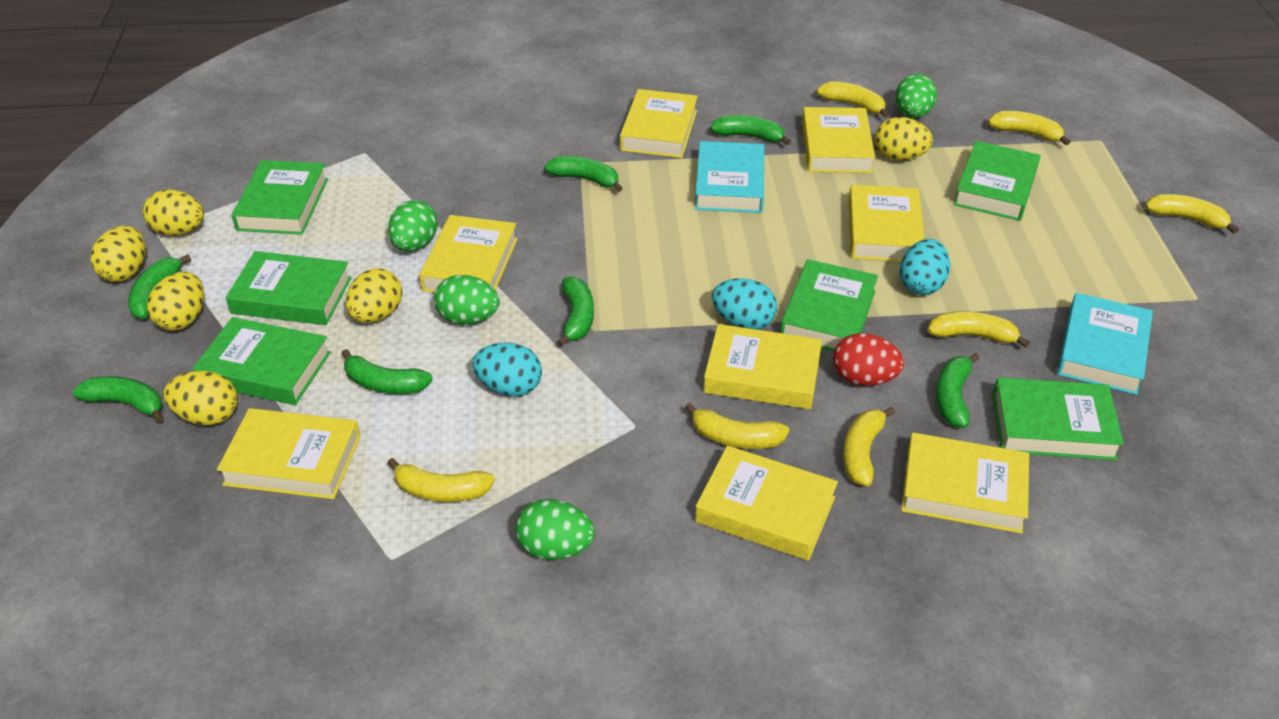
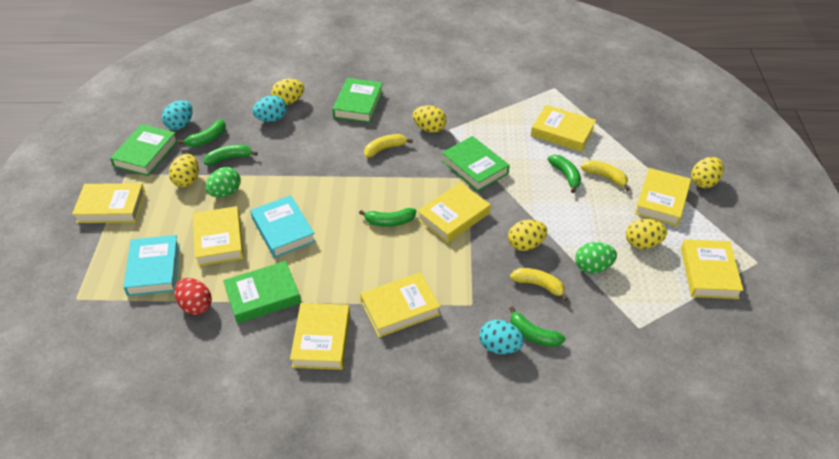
green banana: [73,376,163,423] [128,254,191,319] [341,349,433,394] [544,156,622,192] [557,277,594,347] [710,115,791,145] [936,353,980,428] = 7 -> [178,120,226,147] [204,145,258,165] [359,208,416,227] [509,306,565,347] [548,155,581,193] = 5
green book: [193,317,331,405] [226,251,352,325] [232,160,328,235] [780,259,878,351] [953,141,1040,221] [992,377,1124,460] = 6 -> [110,124,178,176] [223,261,301,324] [332,78,383,123] [442,136,510,191] = 4
green egg: [388,200,438,251] [434,275,500,325] [515,499,595,560] [895,74,937,119] = 4 -> [205,167,241,198] [575,242,617,274] = 2
yellow banana: [387,458,495,502] [685,403,789,449] [816,81,889,118] [843,407,895,486] [928,311,1030,348] [988,111,1071,145] [1145,194,1239,234] = 7 -> [364,134,413,158] [510,268,568,301] [581,160,630,191] = 3

